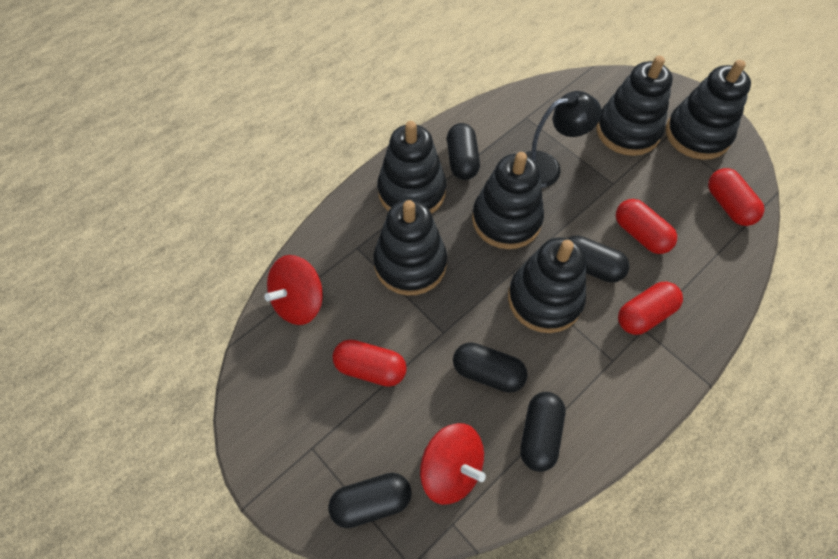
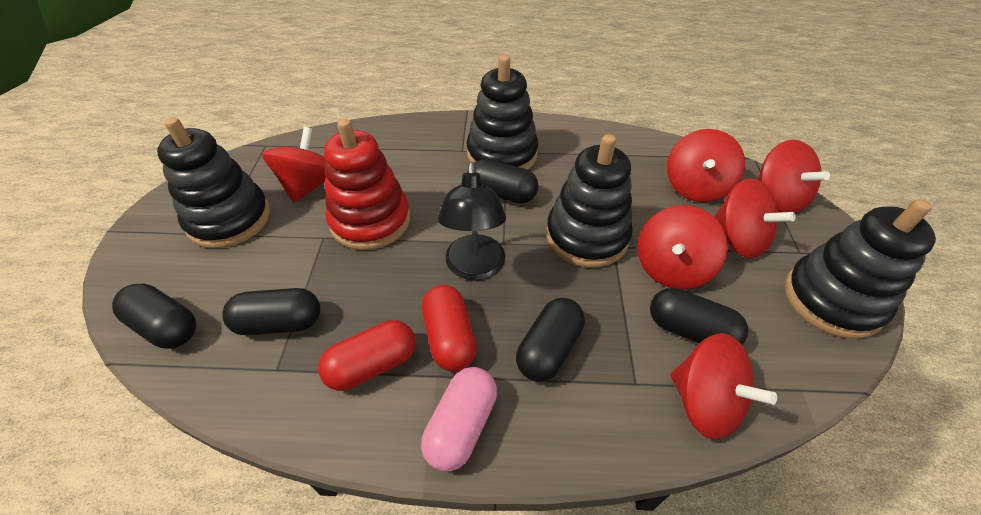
black stacking toy: [373,200,447,295] [377,121,446,214] [472,152,544,249] [508,237,586,333] [596,56,673,156] [666,60,751,160] = 6 -> [157,117,270,248] [467,55,538,170] [546,134,633,268] [785,199,936,339] = 4
pink capsule: none = 0 -> [421,367,497,472] = 1
red capsule: [333,339,407,387] [616,199,677,254] [618,282,683,335] [708,168,765,226] = 4 -> [318,320,416,391] [422,285,477,371] = 2
red spinning top: [265,255,323,325] [420,423,486,505] = 2 -> [262,127,326,203] [637,205,728,290] [667,129,745,202] [670,333,777,439] [714,178,796,258] [757,140,830,213] = 6
red stacking toy: none = 0 -> [324,119,410,250] = 1

